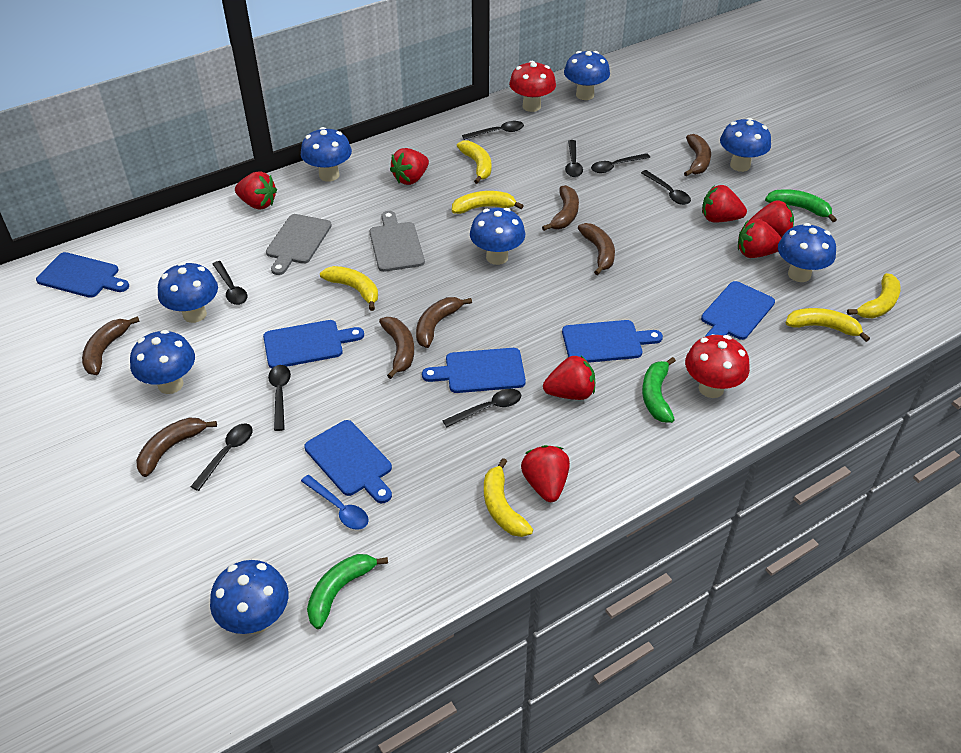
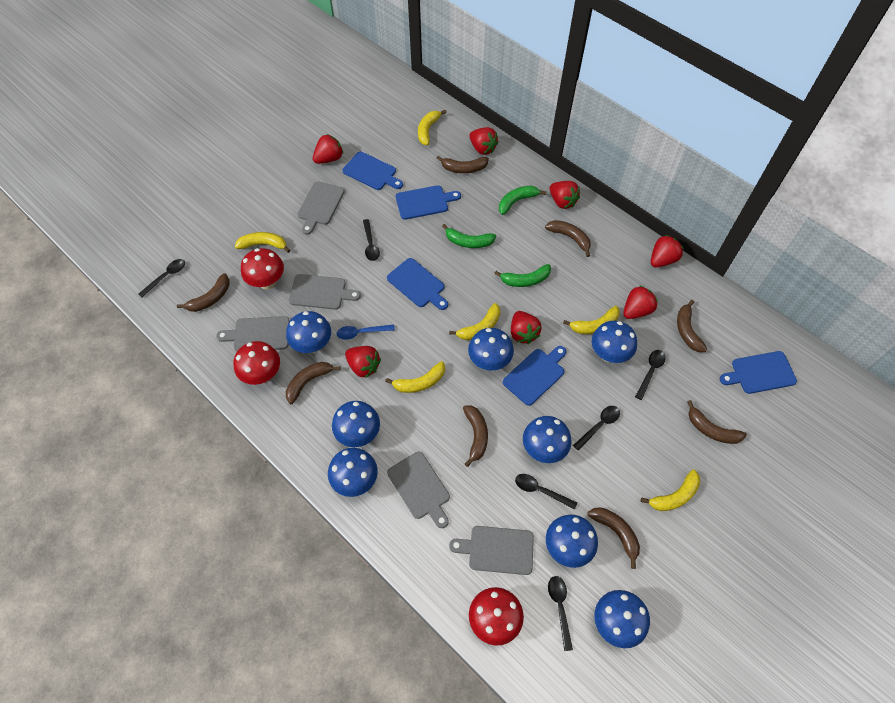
black spoon: [190,423,253,491] [213,261,247,305] [268,365,291,431] [442,389,521,428] [462,121,524,140] [565,140,583,177] [591,153,650,173] [641,170,691,205] = 8 -> [138,259,185,297] [363,219,380,261] [515,474,577,510] [548,576,573,651] [573,406,620,451] [635,350,666,400] = 6
blue cutting board: [36,252,129,298] [263,320,364,368] [304,420,392,503] [422,348,526,393] [562,320,663,363] [701,281,775,340] = 6 -> [342,152,403,190] [387,258,448,310] [395,185,461,220] [503,346,566,406] [720,351,797,394] = 5
brown banana: [82,316,140,375] [136,418,217,477] [379,317,414,379] [416,297,472,348] [542,185,579,231] [578,223,615,275] [684,134,711,176] = 7 -> [177,273,230,312] [286,362,340,404] [437,156,489,173] [463,405,488,467] [545,220,591,257] [587,507,640,569] [677,300,707,352] [687,400,747,444] = 8
grey cutting board: [266,214,332,275] [369,211,425,272] = 2 -> [216,316,290,351] [289,274,361,310] [298,181,345,235] [387,452,450,528] [449,526,534,575] = 5
red mushroom: [509,61,556,112] [685,335,750,398] = 2 -> [234,341,280,385] [241,248,284,290] [469,587,524,646] = 3

